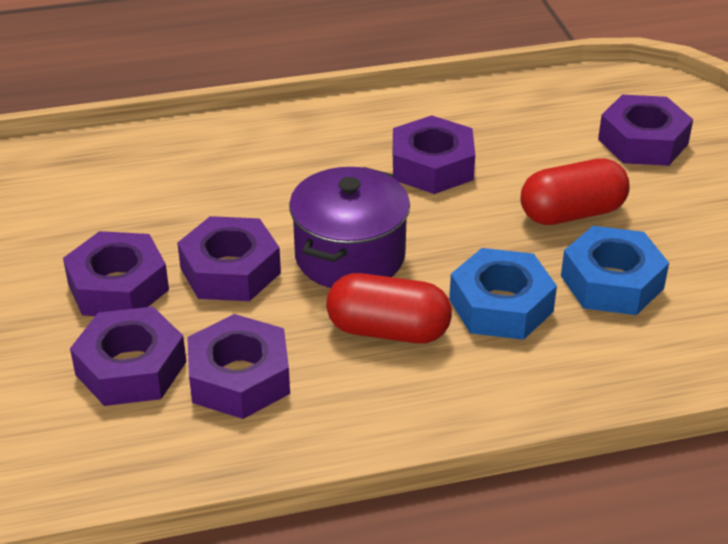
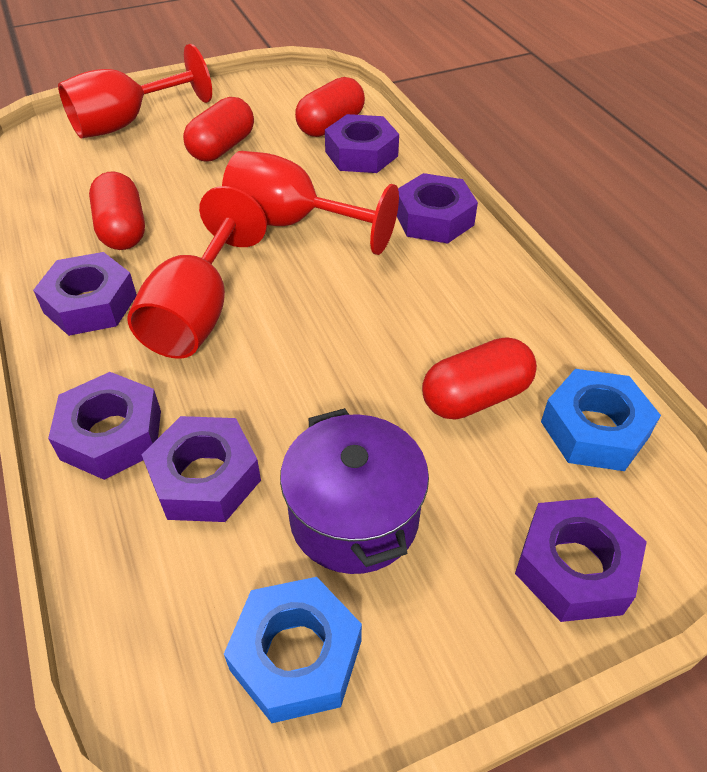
red capsule: [326,273,452,344] [520,158,630,225] = 2 -> [89,172,145,250] [183,97,254,161] [295,77,365,137] [422,337,537,420] = 4
red goblet: none = 0 -> [58,44,212,138] [127,186,267,359] [222,151,399,255] = 3

